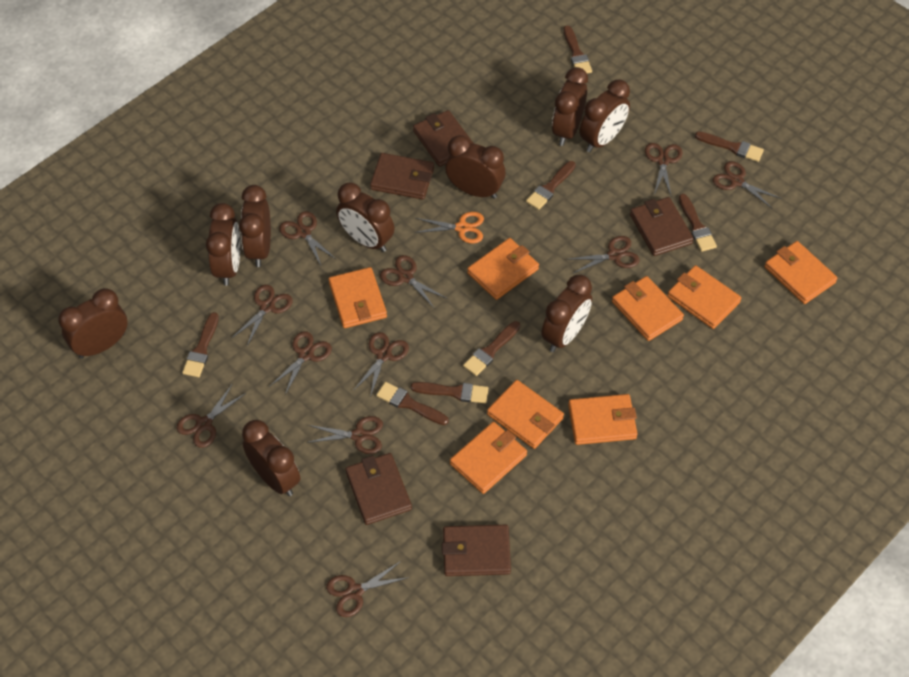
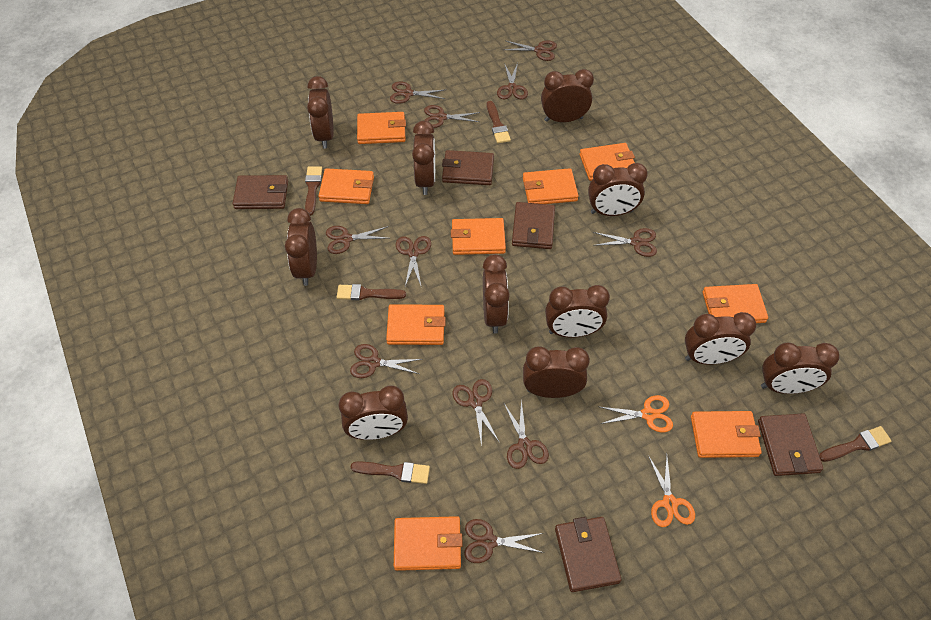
brown brush: [182,312,219,377] [376,382,449,425] [411,382,488,403] [463,321,520,376] [526,161,576,210] [563,26,592,74] [679,194,717,252] [695,131,764,162] = 8 -> [305,166,322,216] [337,284,406,300] [351,461,430,484] [487,101,511,143] [819,426,891,462] = 5
brown clock: [58,288,128,358] [206,203,240,286] [239,185,271,267] [242,420,300,496] [336,182,394,252] [445,135,505,199] [541,275,592,352] [552,67,588,146] [580,80,630,152] = 9 -> [285,208,317,286] [307,76,334,149] [338,385,408,440] [412,121,435,195] [483,254,510,334] [523,346,590,398] [541,69,594,122] [545,285,610,338] [588,163,648,216] [685,312,757,365] [761,342,840,394] = 11
orange scissors: [414,212,484,243] = 1 -> [600,395,673,432] [648,455,695,527] = 2
orange wallet: [328,267,387,328] [450,422,527,494] [467,238,539,300] [487,380,564,449] [568,394,638,445] [612,276,684,341] [667,265,741,329] [764,241,838,304] = 8 -> [319,168,374,204] [357,112,406,144] [386,304,446,345] [394,516,463,571] [451,218,506,255] [523,168,579,204] [580,143,635,181] [691,411,761,458] [703,284,768,323] = 9

